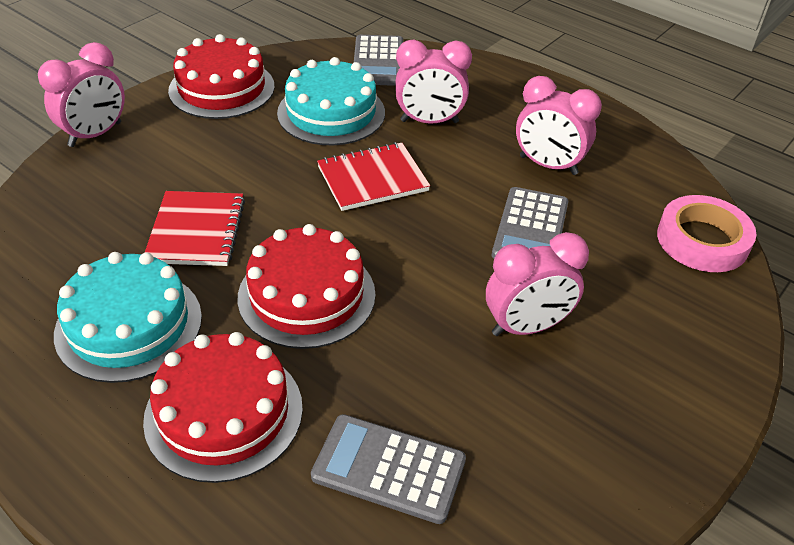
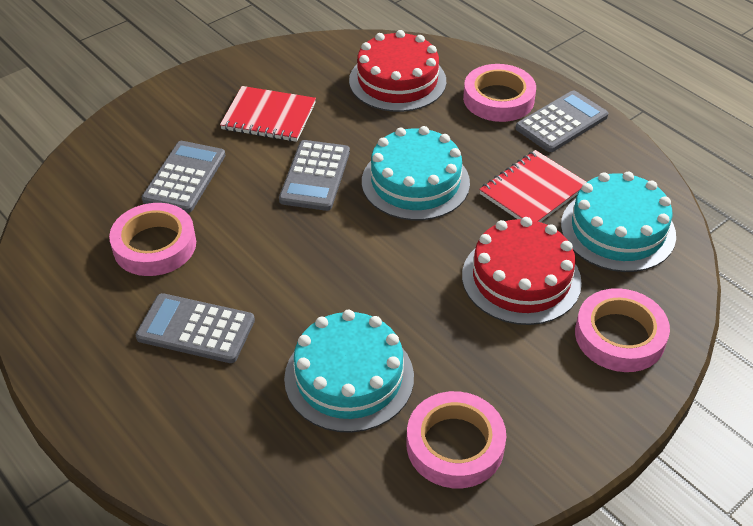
grey calculator: [311,414,466,524] [354,35,403,86] [492,187,568,258] = 3 -> [135,293,255,363] [142,141,226,213] [279,140,350,211] [515,90,608,152] = 4
pink clock: [38,42,125,147] [396,39,472,124] [486,232,589,336] [516,76,602,175] = 4 -> none = 0
pink tape: [657,195,756,272] = 1 -> [109,203,196,276] [407,391,506,488] [463,64,536,122] [575,288,670,372] = 4
red cake: [143,332,303,483] [168,34,275,119] [238,224,375,349] = 3 -> [349,30,446,112] [462,217,582,325] = 2
turquoise cake: [54,252,202,383] [277,57,385,145] = 2 -> [284,310,414,433] [362,126,470,220] [561,171,676,272] = 3

